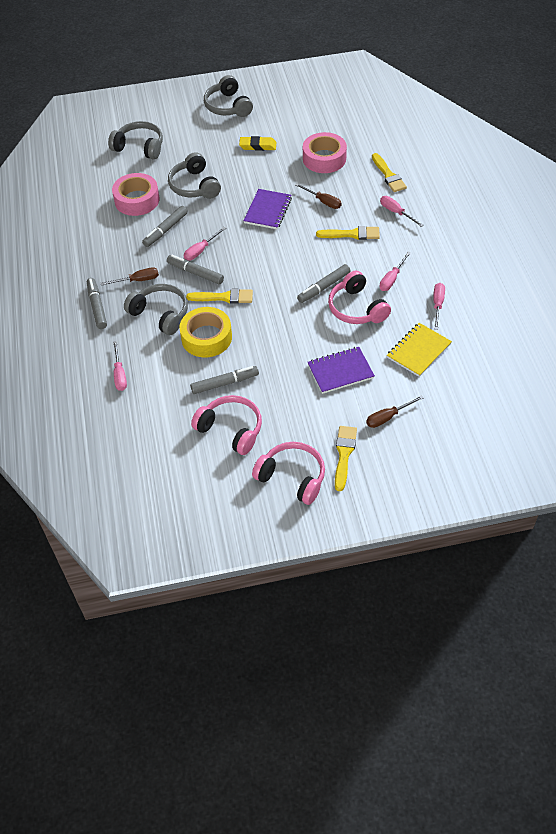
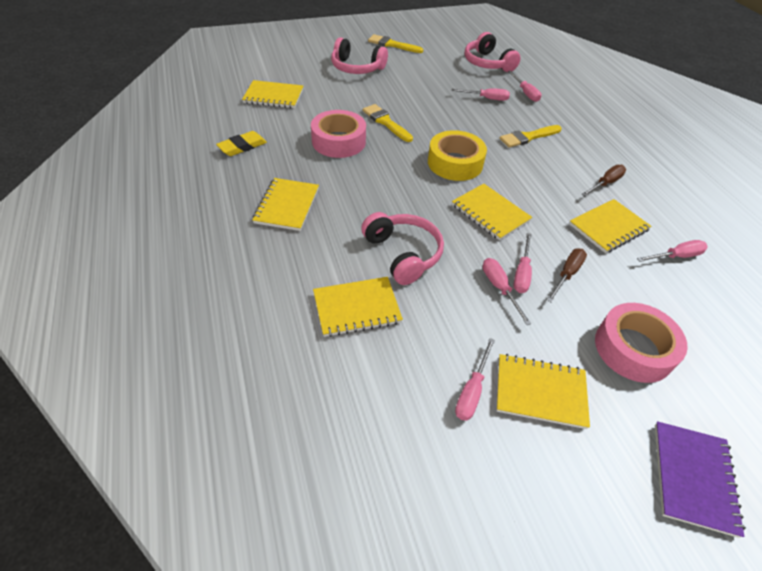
brown screwdriver: [101,267,159,286] [296,183,342,209] [366,395,424,428] = 3 -> [547,248,587,302] [582,165,626,196] = 2
grey headphones: [108,121,163,160] [124,284,188,335] [168,152,221,199] [204,75,253,117] = 4 -> none = 0
grey marker: [87,278,107,329] [142,206,188,247] [167,255,224,284] [190,366,259,394] [297,264,351,303] = 5 -> none = 0
pink screwdriver: [113,341,127,391] [184,227,226,261] [379,252,411,291] [380,196,424,227] [433,283,445,330] = 5 -> [452,88,510,101] [455,338,495,421] [483,258,532,325] [508,71,542,102] [513,233,532,293] [637,240,708,262] = 6
purple notebook: [243,189,292,229] [308,347,375,394] = 2 -> [655,421,745,538] = 1
yellow brush: [186,289,253,304] [316,226,380,240] [335,426,357,491] [372,153,407,192] = 4 -> [363,104,413,142] [368,34,423,53] [499,125,562,148] = 3
yellow notebook: [387,323,452,377] = 1 -> [242,80,303,108] [252,178,319,231] [313,277,403,337] [452,184,532,241] [496,354,590,429] [569,199,651,253] = 6

